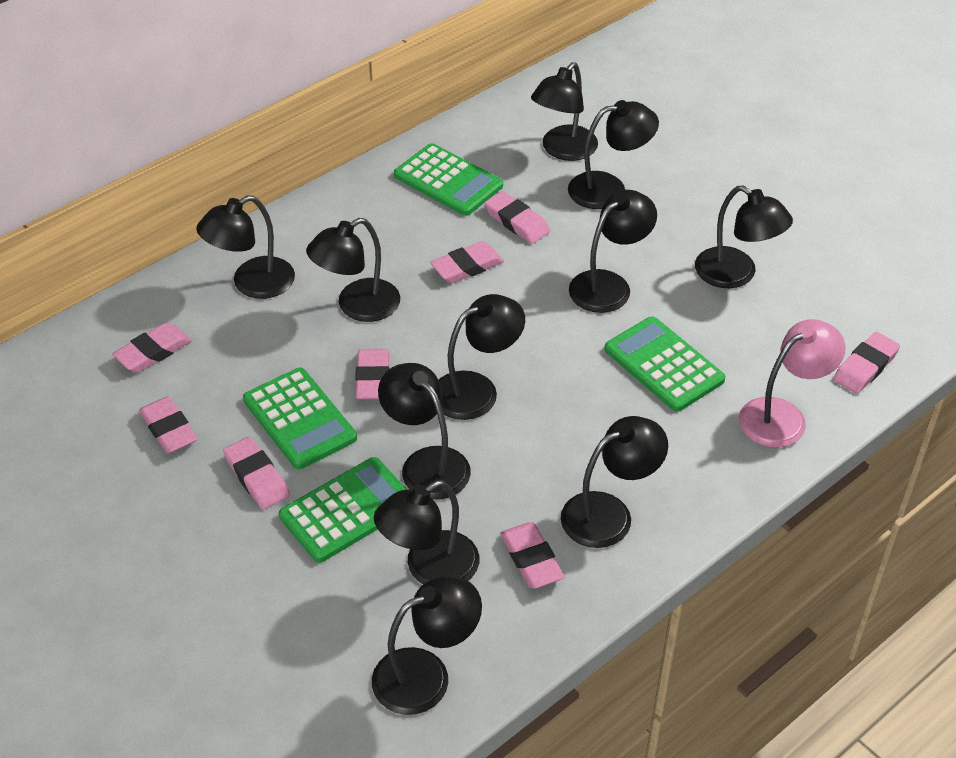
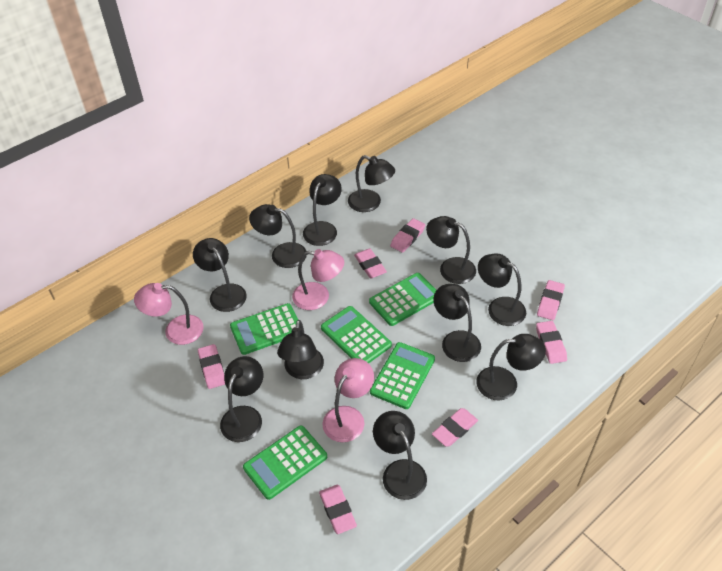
green calculator: [243,368,357,469] [279,457,407,563] [394,143,503,216] [604,316,726,412] = 4 -> [230,303,298,355] [243,425,327,500] [321,306,392,364] [369,273,436,326] [370,342,435,409] = 5
pink eraser: [112,322,192,372] [139,396,198,453] [223,437,290,509] [355,349,390,400] [430,241,504,283] [484,191,550,244] [500,522,565,589] [833,332,900,394] = 8 -> [198,344,225,389] [319,485,357,534] [354,248,387,278] [390,218,425,253] [432,408,478,447] [536,321,567,364] [537,280,565,320] = 7
pink lamp: [739,319,845,448] = 1 -> [134,283,204,345] [292,249,344,310] [322,358,374,442] = 3

